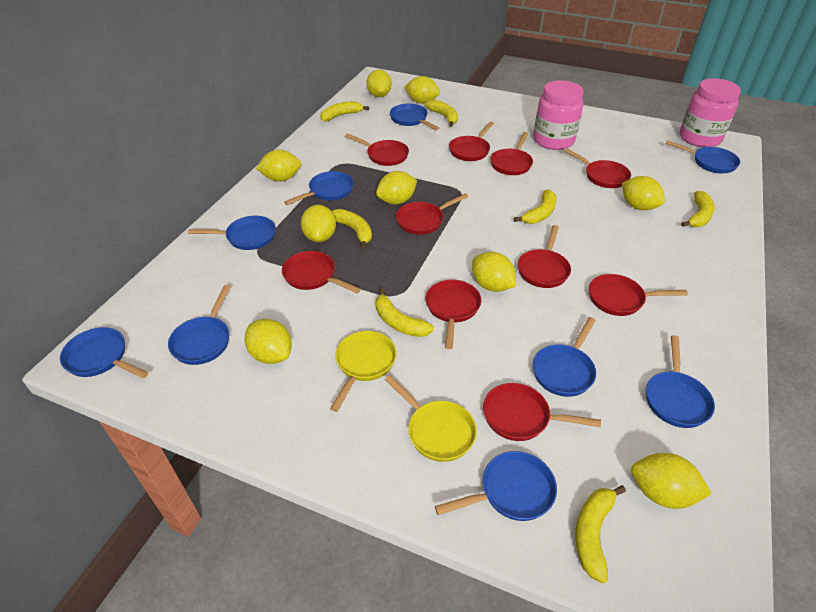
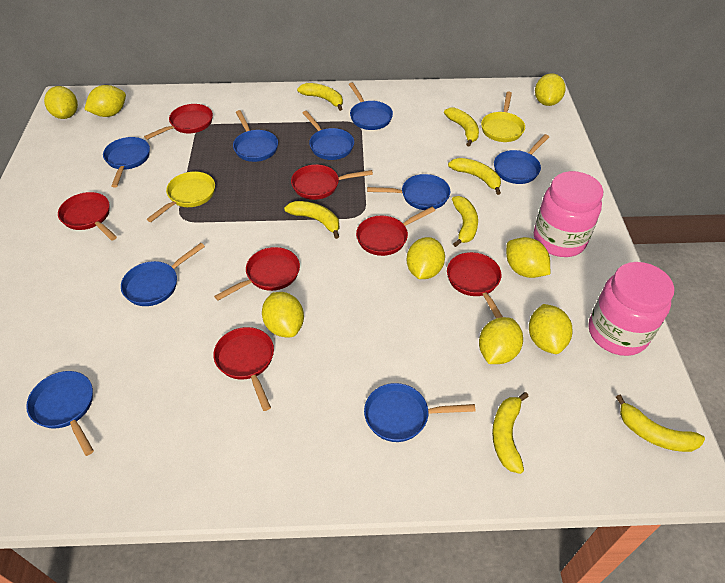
red pan: [282,251,361,293] [345,134,409,166] [396,193,468,235] [426,280,481,349] [449,122,494,161] [483,383,601,441] [490,132,533,175] [518,225,571,288] [563,148,631,188] [589,274,688,316] = 10 -> [58,192,117,241] [144,104,213,140] [213,327,274,411] [214,247,300,301] [291,164,373,200] [356,207,435,256] [447,252,503,318] = 7
yellow lemon: [244,319,292,364] [256,150,301,182] [301,205,336,242] [366,69,392,97] [376,171,417,204] [404,76,440,103] [472,252,516,292] [622,176,665,210] [631,453,711,509] = 9 -> [44,86,78,119] [84,85,126,117] [262,292,304,337] [407,237,445,279] [479,317,523,364] [506,237,550,278] [529,304,573,354] [535,73,566,106] = 8

